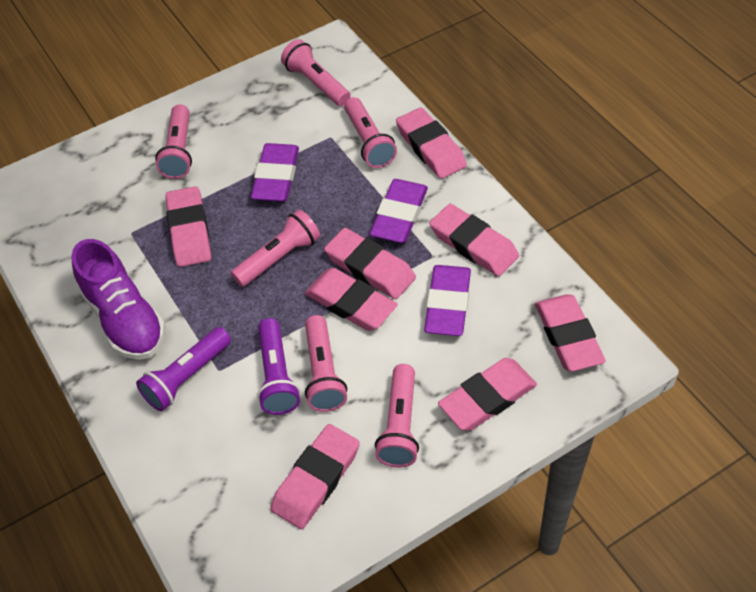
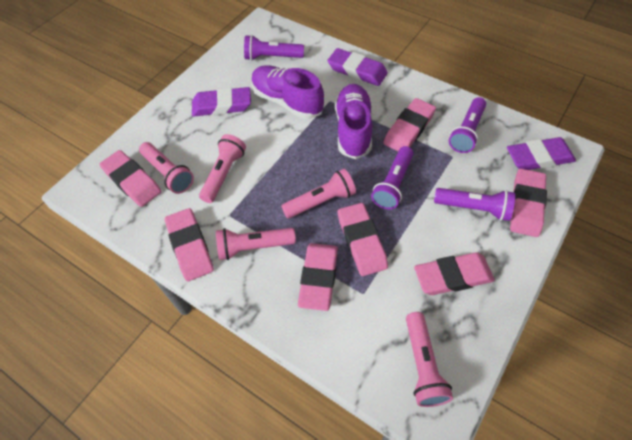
pink eraser: [165,186,211,267] [270,424,360,529] [305,268,398,331] [324,228,416,299] [396,107,467,179] [430,204,519,276] [438,358,537,431] [535,294,606,371] = 8 -> [99,150,161,207] [165,208,214,281] [298,243,338,311] [338,203,388,276] [383,98,436,151] [414,252,495,295] [510,169,547,237] = 7
pink flashlight: [155,104,192,179] [231,209,320,287] [281,39,351,106] [305,315,347,412] [344,97,397,168] [375,364,419,467] = 6 -> [139,142,194,194] [199,134,246,203] [216,228,296,260] [281,169,356,219] [406,312,453,407] = 5
purple flashlight: [136,327,231,411] [257,318,300,415] = 2 -> [244,35,304,61] [371,146,413,210] [434,188,515,221] [449,97,486,153] = 4
purple shoe: [72,239,166,360] = 1 -> [251,65,324,119] [335,84,372,159] = 2

